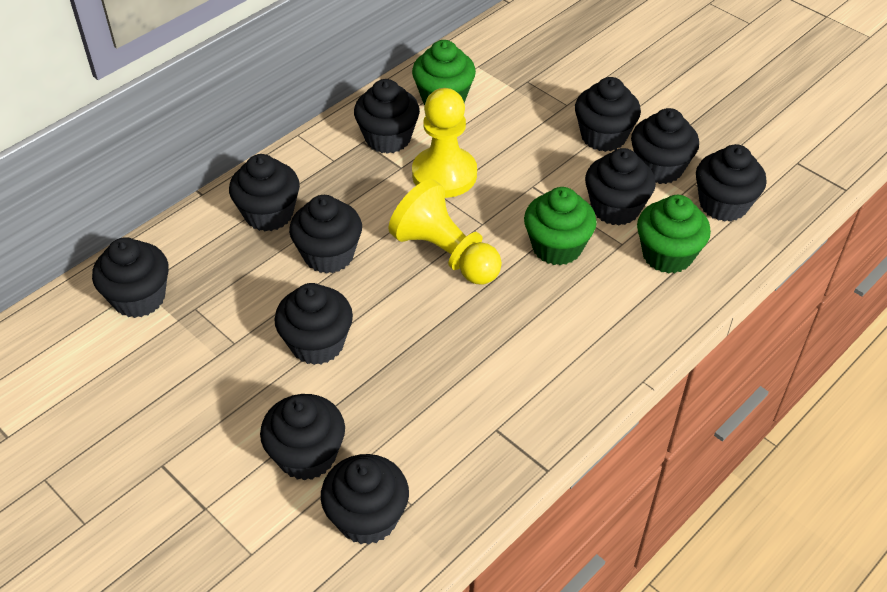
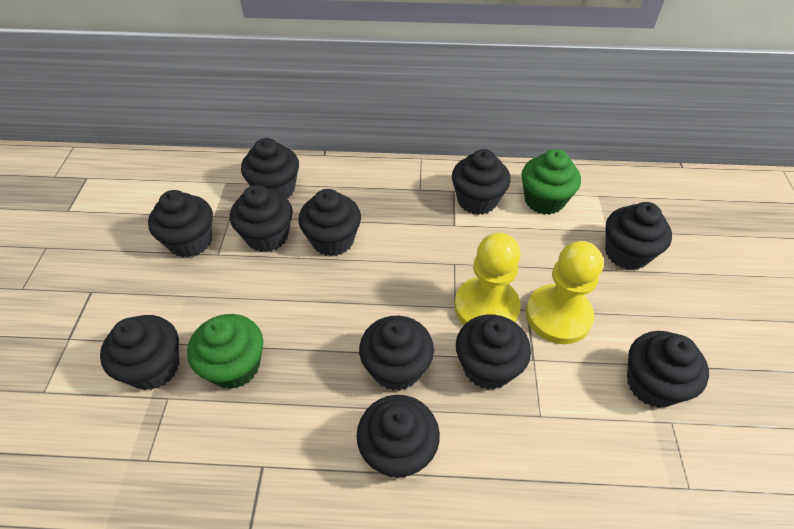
green cupcake: [412,40,476,105] [524,187,597,266] [637,195,711,274] = 3 -> [187,314,263,389] [521,149,581,215] = 2

